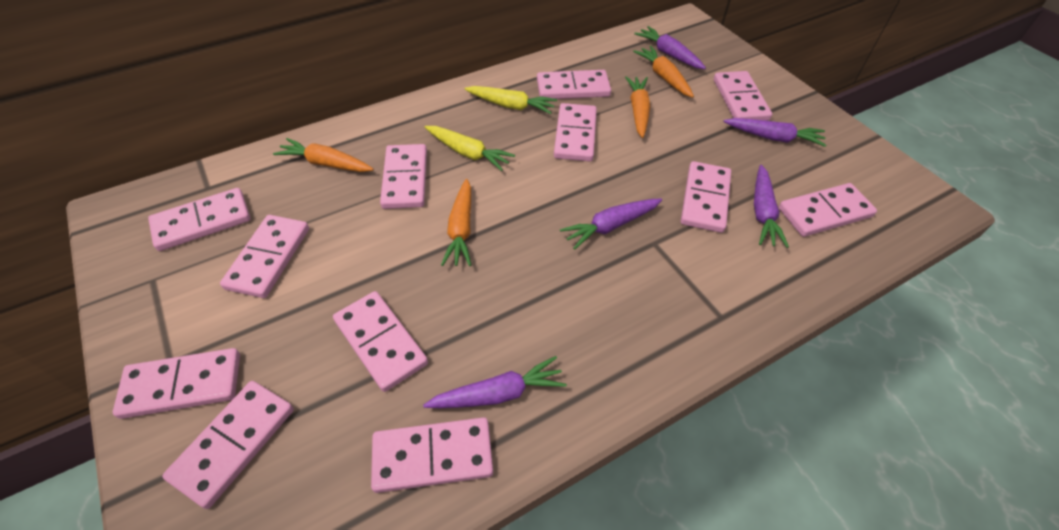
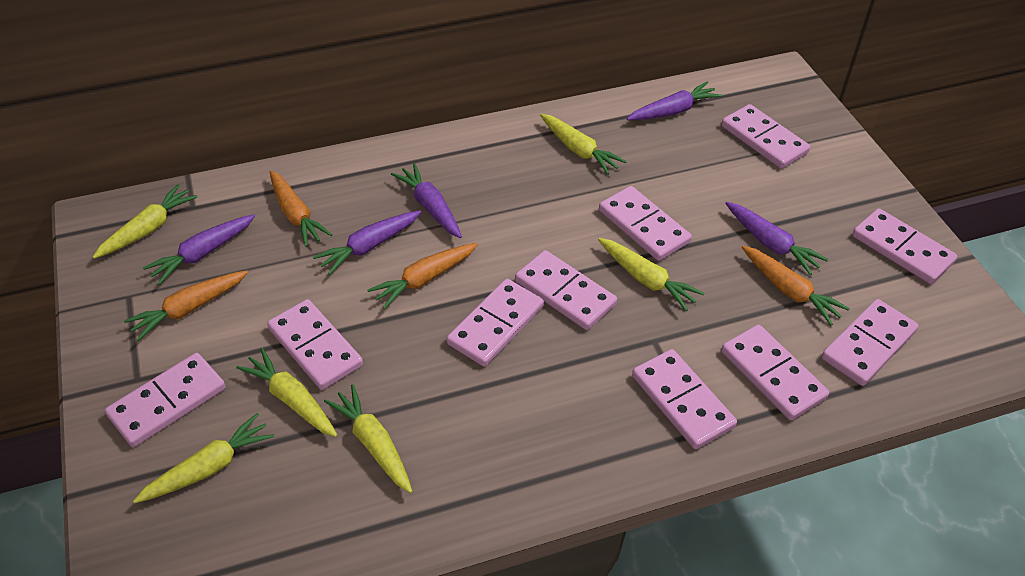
pink domino: [113,348,240,419] [148,188,251,251] [162,381,294,509] [220,215,309,298] [333,291,428,392] [371,417,493,493] [380,144,427,209] [537,70,611,99] [554,103,597,161] [681,161,731,233] [714,71,772,121] [779,183,877,237] = 12 -> [105,353,226,447] [267,299,363,390] [447,279,544,367] [515,250,617,330] [599,186,692,261] [632,349,737,449] [721,104,810,169] [722,325,829,420] [821,299,919,386] [852,208,957,284] = 10
yellow carrot: [425,126,515,171] [464,86,557,114] = 2 -> [93,184,197,259] [133,413,275,503] [236,348,337,437] [324,384,413,493] [540,114,627,175] [598,238,704,311] = 6

